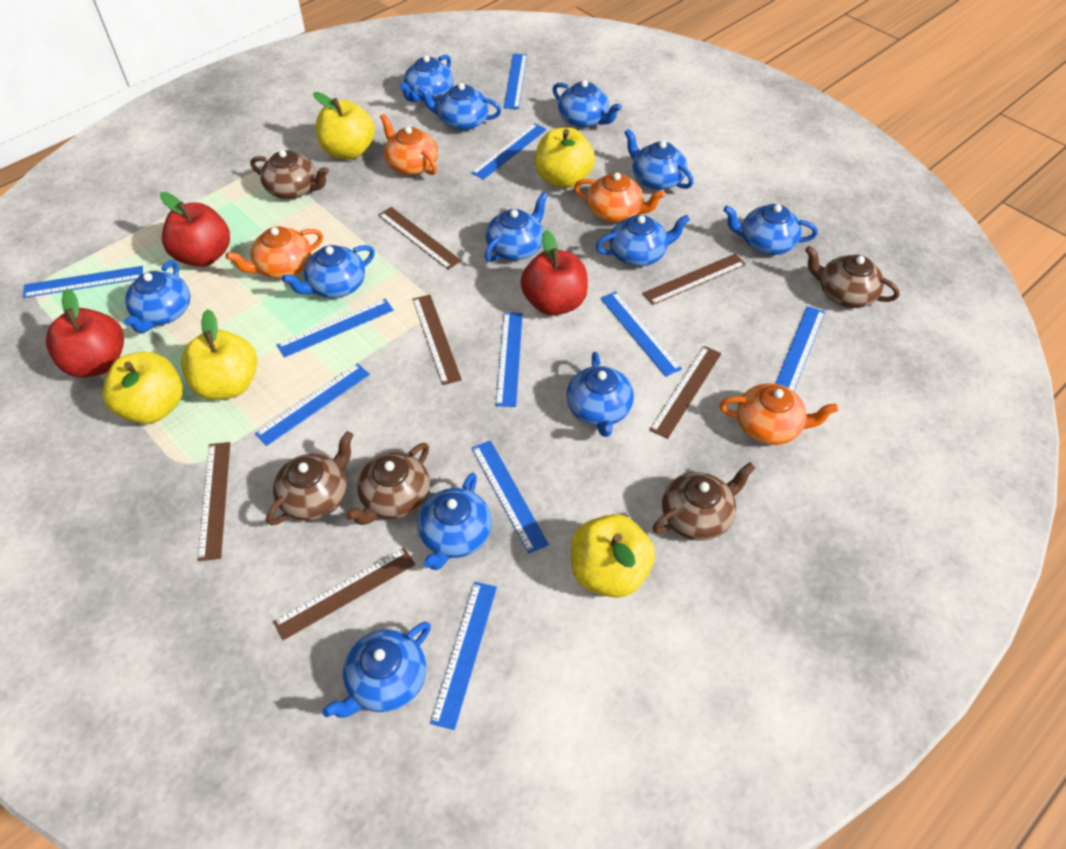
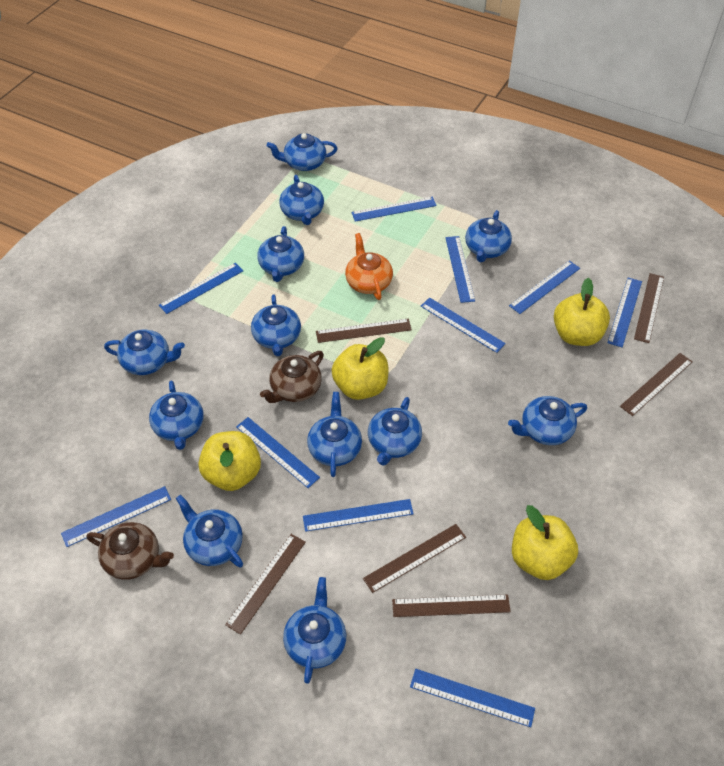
brown teapot: [250,150,329,199] [266,431,353,525] [346,443,430,525] [653,462,755,541] [805,246,900,308] = 5 -> [87,522,174,580] [260,351,324,403] = 2
orange teapot: [226,227,323,279] [380,114,438,175] [574,173,665,222] [719,383,838,445] = 4 -> [345,233,393,300] = 1
red apple: [46,289,124,377] [160,192,230,267] [520,230,588,316] = 3 -> none = 0
yellow apple: [103,352,183,424] [181,309,257,400] [313,92,375,160] [535,127,595,188] [571,514,655,598] = 5 -> [199,431,261,491] [331,337,388,400] [512,505,578,580] [554,278,610,346] = 4

